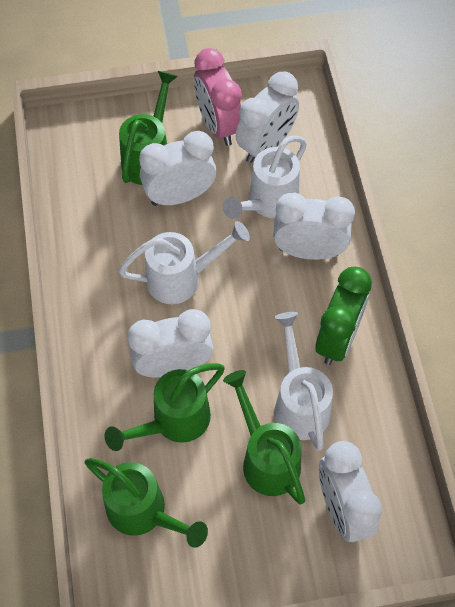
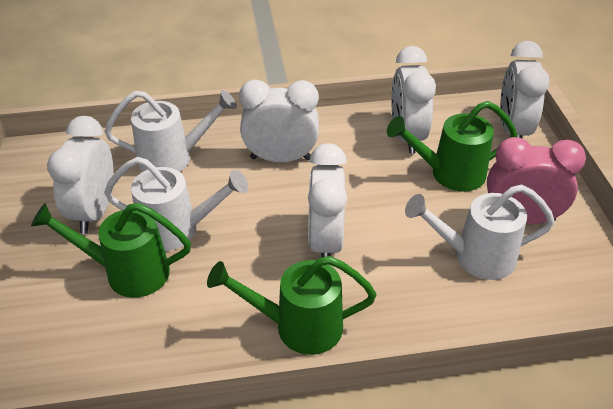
green clock: [315,267,372,365] = 1 -> none = 0
green watering can: [85,458,208,548] [105,363,225,451] [119,71,178,185] [223,370,306,505] = 4 -> [31,203,191,298] [207,256,376,355] [387,101,517,191] = 3

